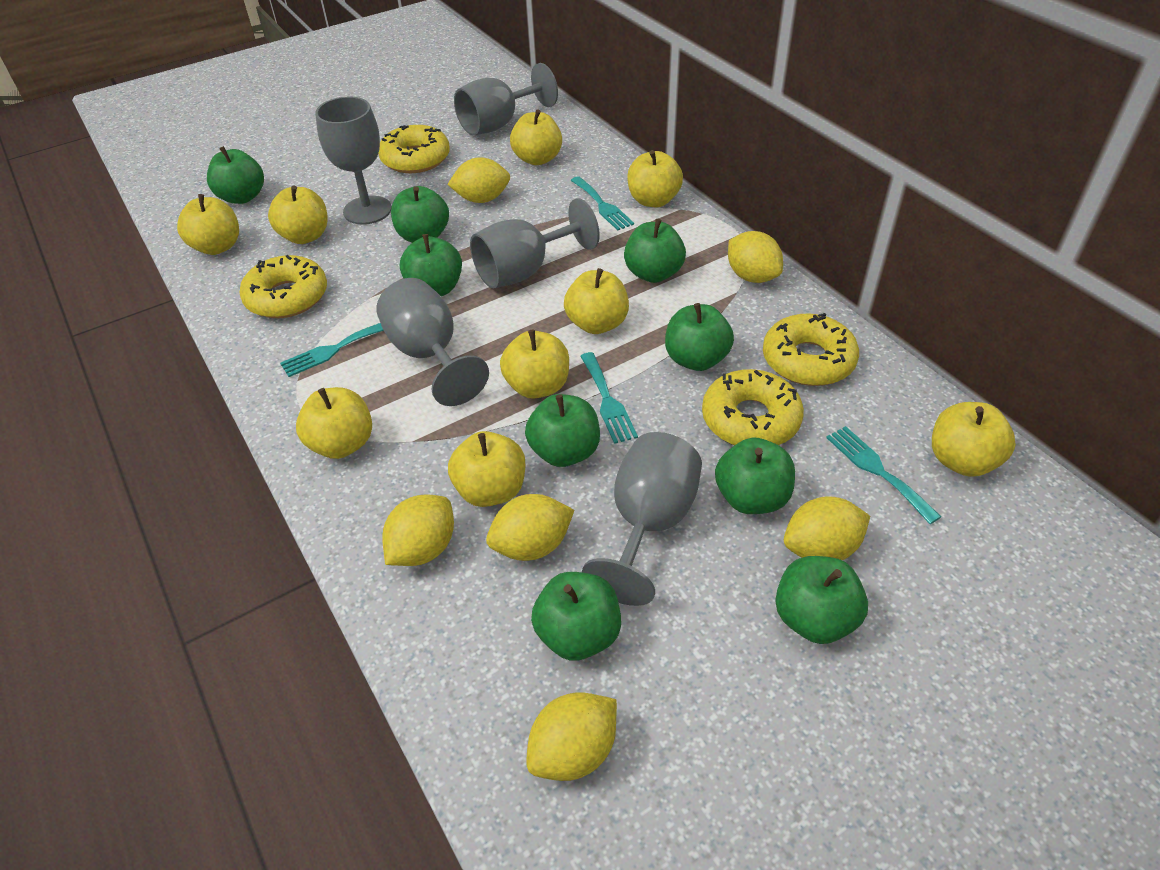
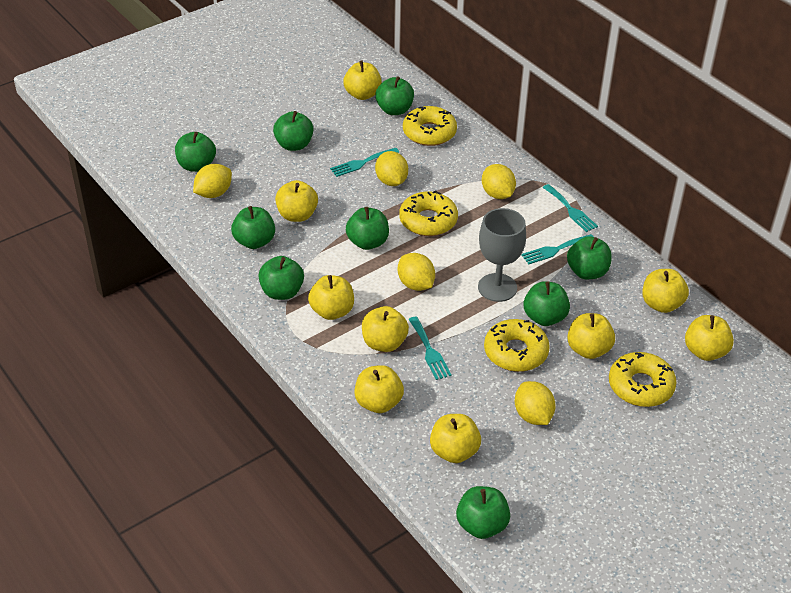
grey goblet: [315,97,392,225] [376,278,489,406] [454,63,558,135] [470,198,600,289] [582,432,702,606] = 5 -> [478,208,526,302] = 1
yellow lemon: [382,494,454,566] [447,157,510,203] [486,494,574,561] [526,693,617,781] [728,231,783,283] [784,496,870,560] = 6 -> [193,164,232,198] [375,151,408,186] [398,253,435,291] [482,164,516,199] [515,381,556,425] = 5

